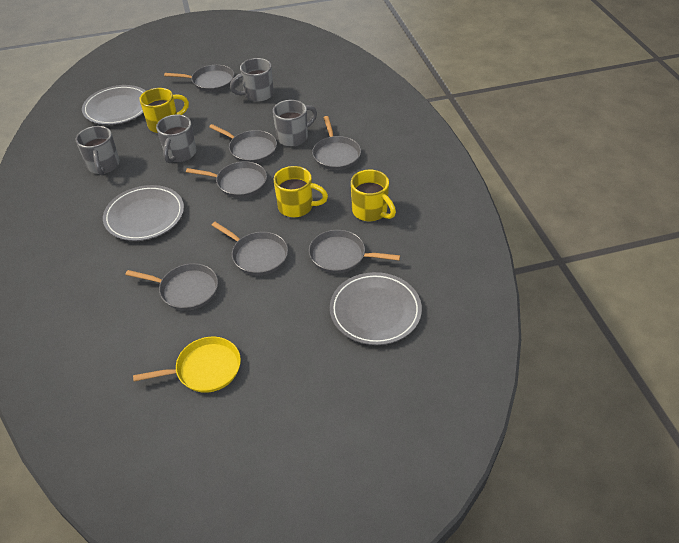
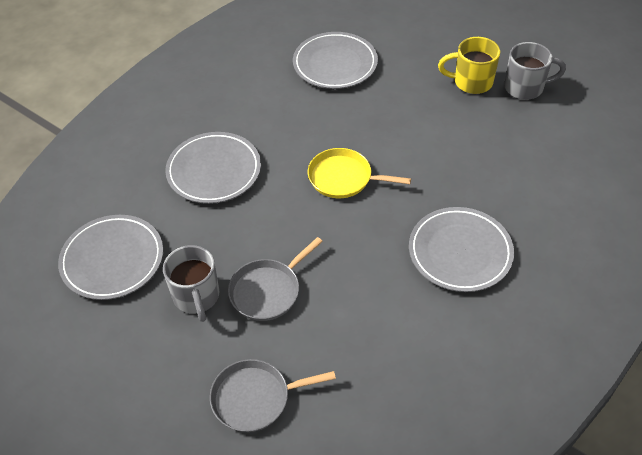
grey mug: [76,126,120,175] [156,114,196,163] [230,58,274,102] [273,100,317,147] = 4 -> [163,245,220,322] [504,42,566,100] = 2
grey pan: [126,263,218,311] [164,65,234,92] [186,161,267,198] [209,124,277,163] [212,222,288,275] [309,230,400,273] [312,116,361,170] = 7 -> [210,359,336,432] [228,237,323,321] = 2
grey plate: [82,85,146,125] [103,185,184,241] [330,272,422,345] = 3 -> [58,215,163,300] [165,132,261,204] [293,32,378,89] [409,207,514,292] = 4
yellow mug: [140,88,189,133] [274,166,328,217] [351,170,396,221] = 3 -> [438,37,500,94] = 1

